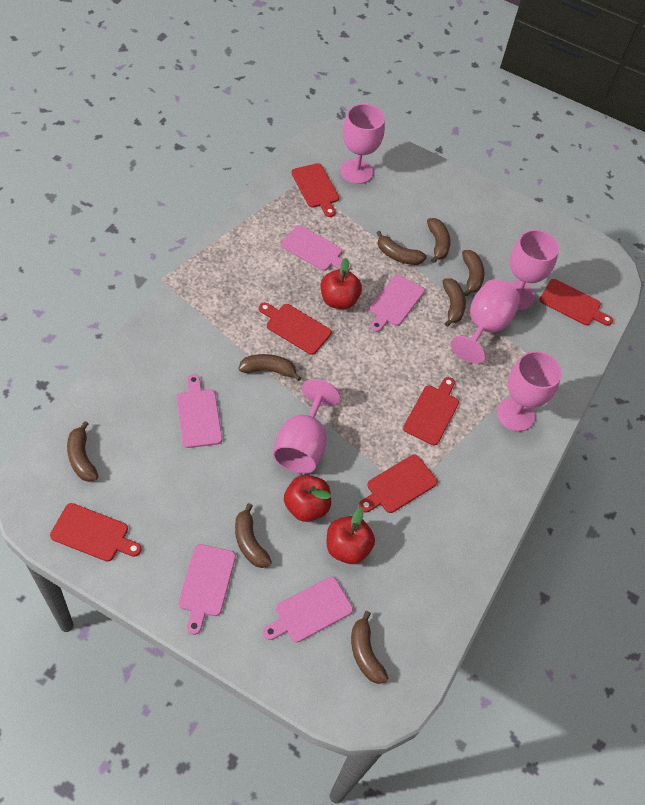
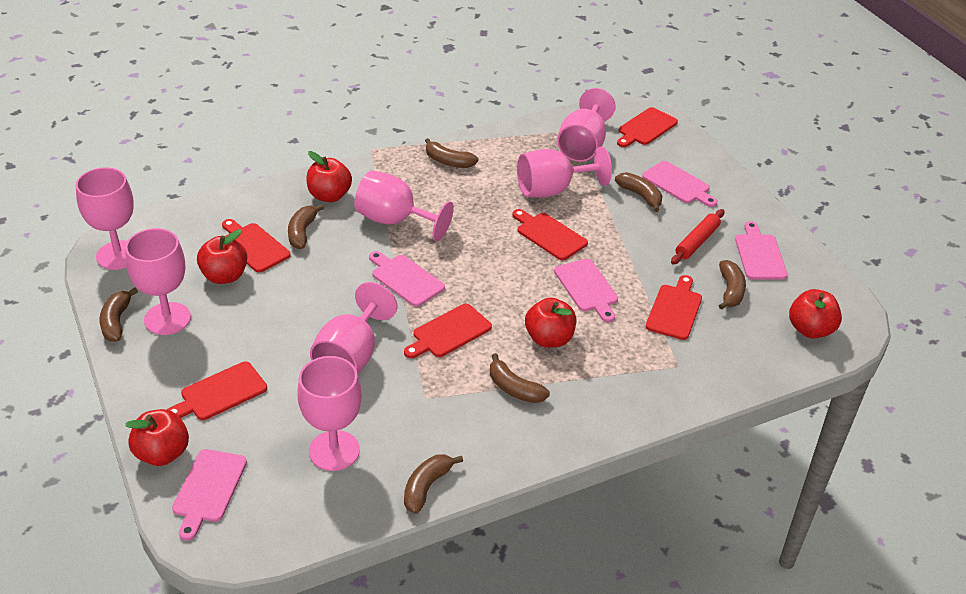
brown banana: [67,421,98,482] [235,503,272,568] [238,354,301,381] [351,611,388,684] [377,231,427,265] [427,218,451,263] [443,278,466,327] [462,250,485,296] = 8 -> [99,287,138,342] [288,204,324,249] [404,454,463,514] [425,138,479,168] [490,353,550,403] [615,172,662,212] [719,260,746,310] = 7
pink goblet: [273,379,340,474] [340,104,385,184] [450,279,520,364] [497,351,562,432] [507,230,559,310] = 5 -> [76,167,134,270] [125,228,191,335] [297,356,362,471] [310,282,397,374] [354,170,454,241] [517,146,612,197] [557,88,616,162] = 7
red apple: [284,475,331,522] [320,258,362,309] [327,508,375,564] = 3 -> [125,409,189,466] [197,229,247,284] [307,151,352,202] [525,298,576,348] [789,289,842,339] = 5
red rolling pin: none = 0 -> [671,209,724,264] = 1

